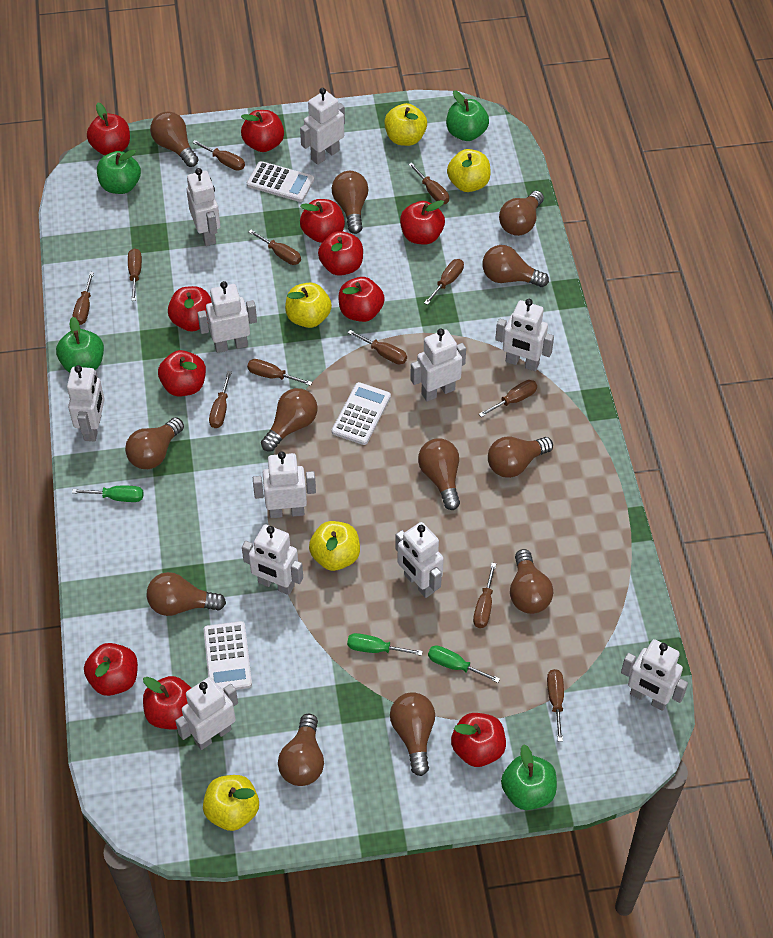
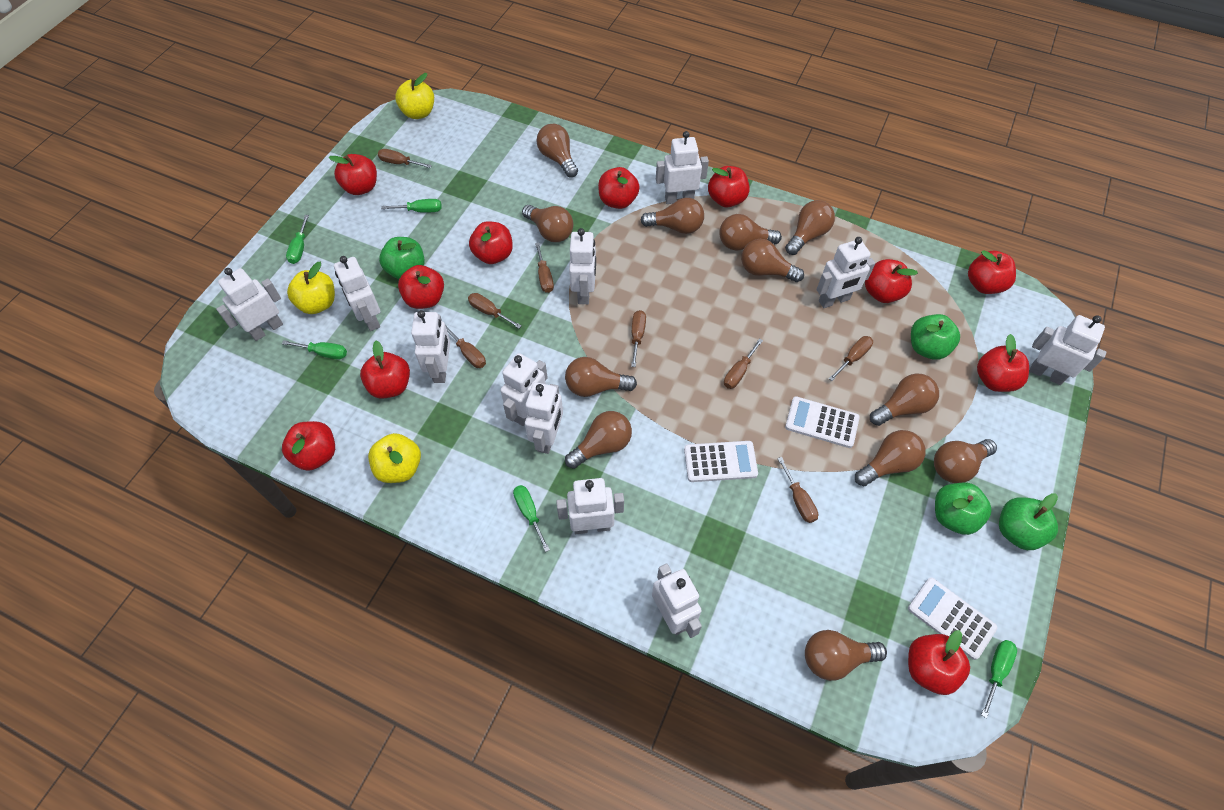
brown screwdriver: [73,272,94,325] [128,248,142,301] [192,140,245,171] [209,371,232,428] [247,359,312,386] [249,230,301,265] [348,330,407,364] [408,163,449,204] [424,259,464,305] [473,563,496,628] [479,380,537,417] [547,669,564,742] = 12 -> [378,149,432,168] [445,324,486,368] [468,293,522,329] [535,242,554,293] [631,310,646,367] [724,338,763,389] [777,457,818,523] [828,336,873,381] = 8
green screwdriver: [72,486,144,502] [347,633,423,656] [428,645,500,683] = 3 -> [282,340,347,359] [286,215,309,264] [381,199,442,212] [513,485,550,552] [981,640,1017,718] = 5
yellow apple: [203,775,259,831] [285,283,332,328] [309,521,360,571] [384,103,427,146] [447,149,491,192] = 5 -> [287,262,335,314] [368,433,421,483] [395,73,434,119] = 3

